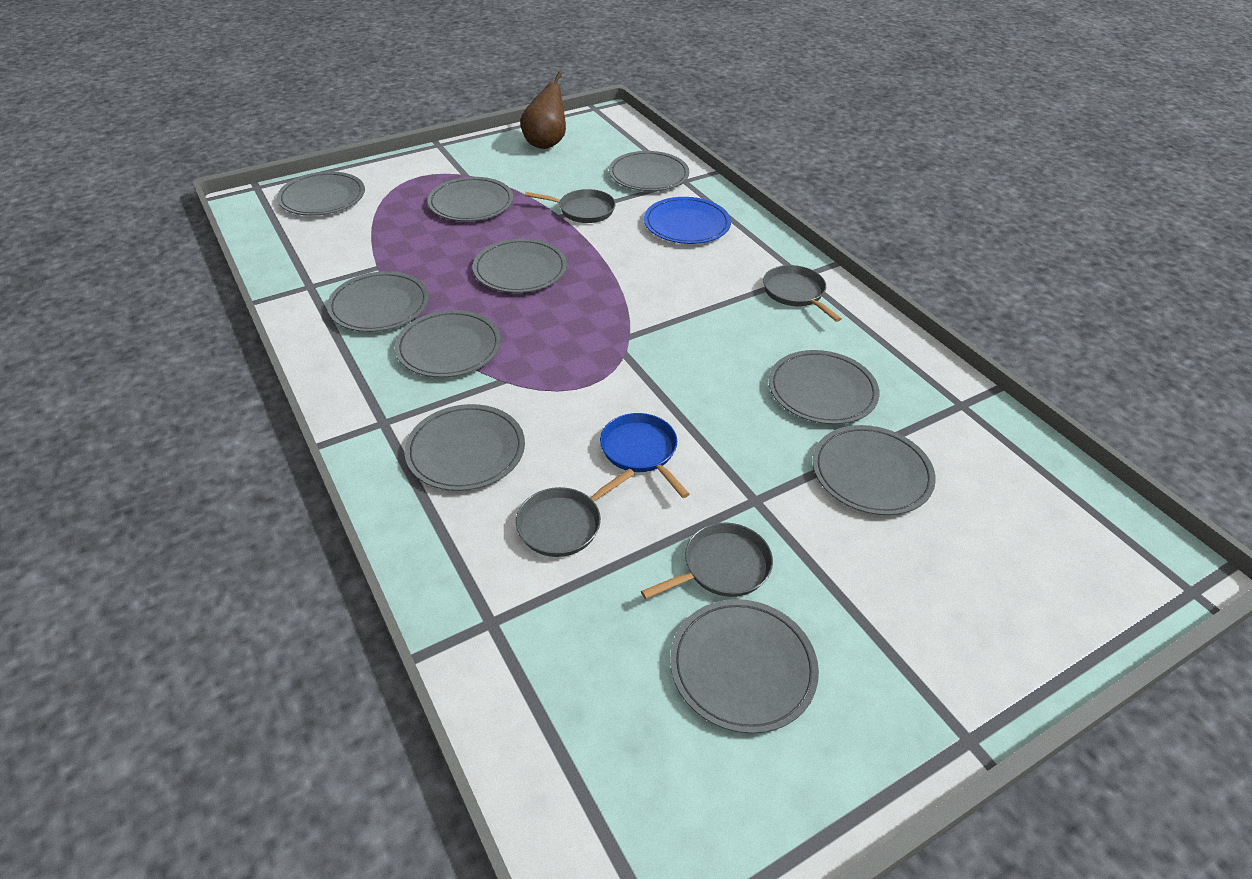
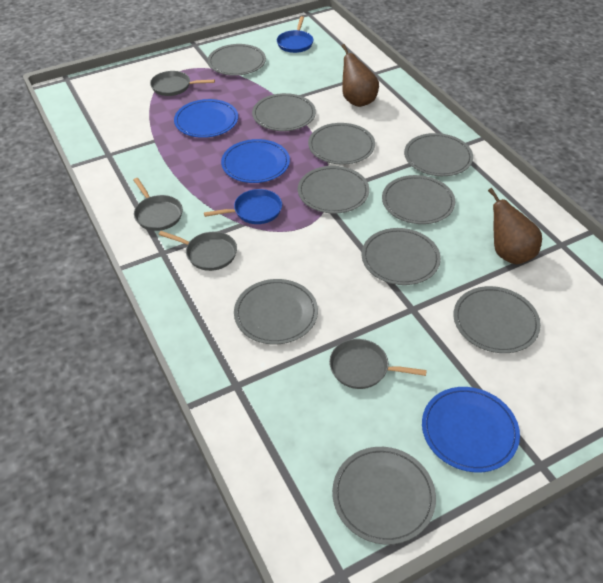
blue pan: [600,413,690,498] = 1 -> [204,189,282,224] [277,16,314,53] = 2
blue plate: [644,197,731,244] = 1 -> [174,99,238,138] [221,139,290,183] [422,387,520,472] = 3
brown pear: [520,72,566,149] = 1 -> [341,44,379,107] [488,188,542,264] = 2

